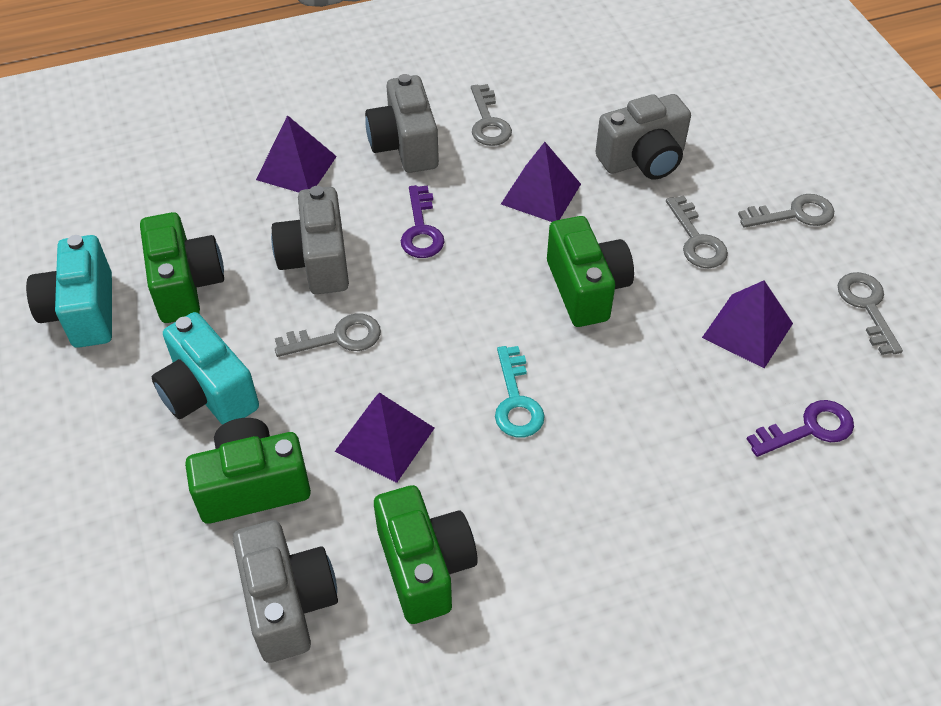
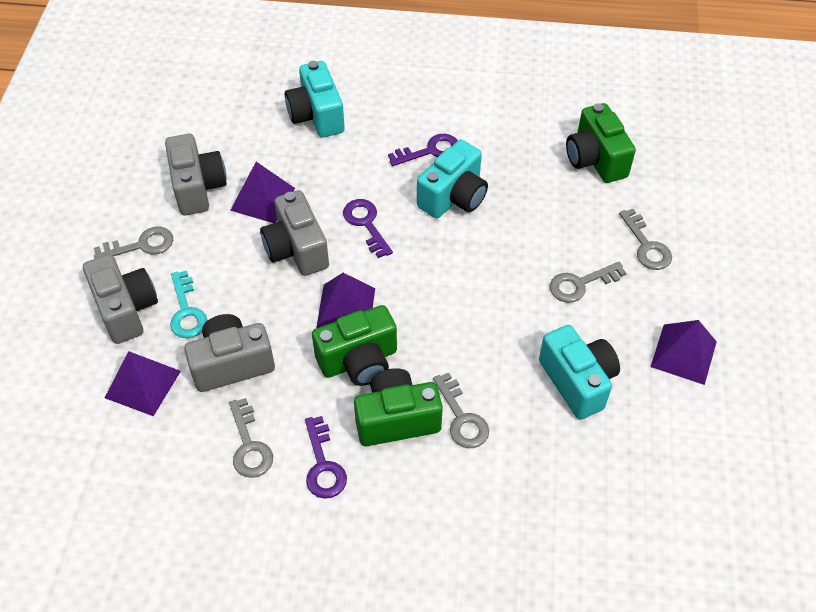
green camera: [140,212,224,323] [185,418,311,524] [374,485,478,624] [547,216,634,327] = 4 -> [312,305,397,386] [354,368,443,446] [566,103,636,183] = 3
purple key: [401,185,445,258] [747,400,854,457] = 2 -> [305,416,347,499] [343,199,393,258] [388,134,458,166] = 3
turquoise camera: [26,235,112,348] [152,312,259,425] = 2 -> [285,61,345,138] [417,140,488,218] [539,325,620,420] = 3

